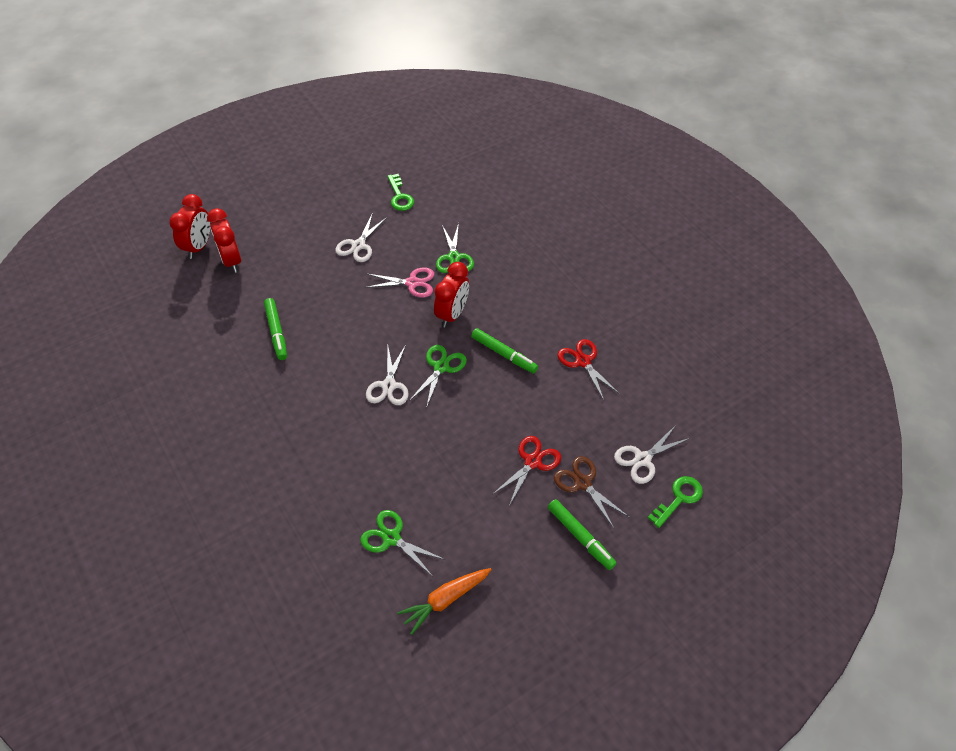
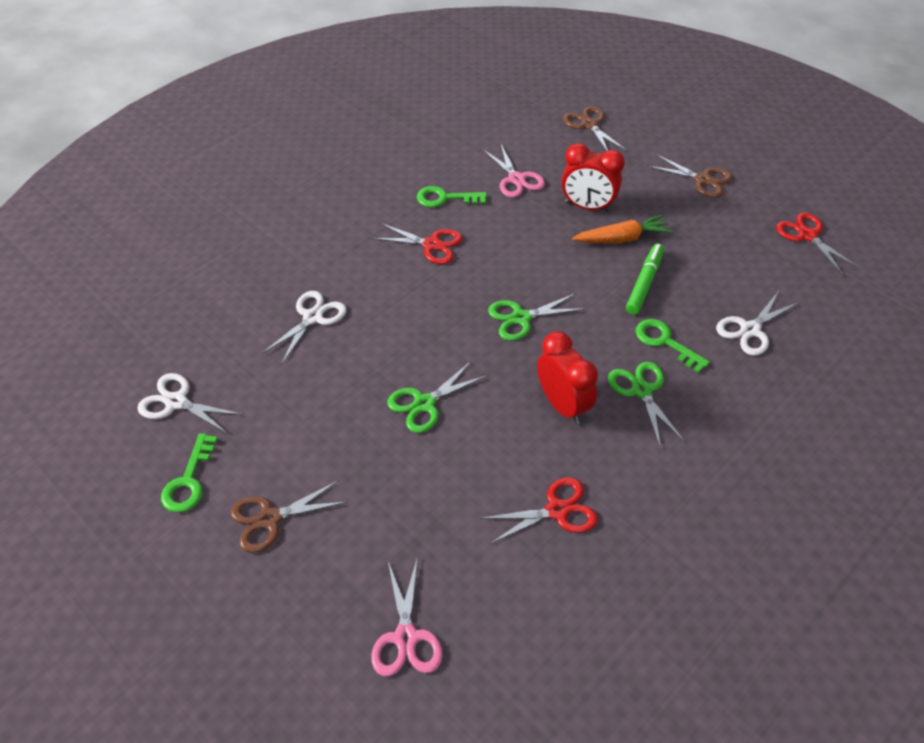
brown scissors: [554,456,629,528] = 1 -> [231,480,348,553] [563,106,627,151] [647,154,733,198] = 3
green key: [387,174,414,211] [648,476,703,528] = 2 -> [161,433,218,513] [417,186,487,207] [636,319,710,373] = 3
green marker: [264,298,287,360] [471,328,538,373] [548,499,617,570] = 3 -> [626,243,664,315] = 1
pink scissors: [364,267,434,297] = 1 -> [371,560,442,676] [483,144,545,197] = 2
red clock: [169,194,210,259] [207,208,241,273] [434,262,469,328] = 3 -> [537,331,598,424] [561,143,625,212] = 2
red scissors: [493,436,561,506] [557,339,620,400] = 2 -> [372,223,463,264] [480,477,598,544] [776,213,860,275] = 3

